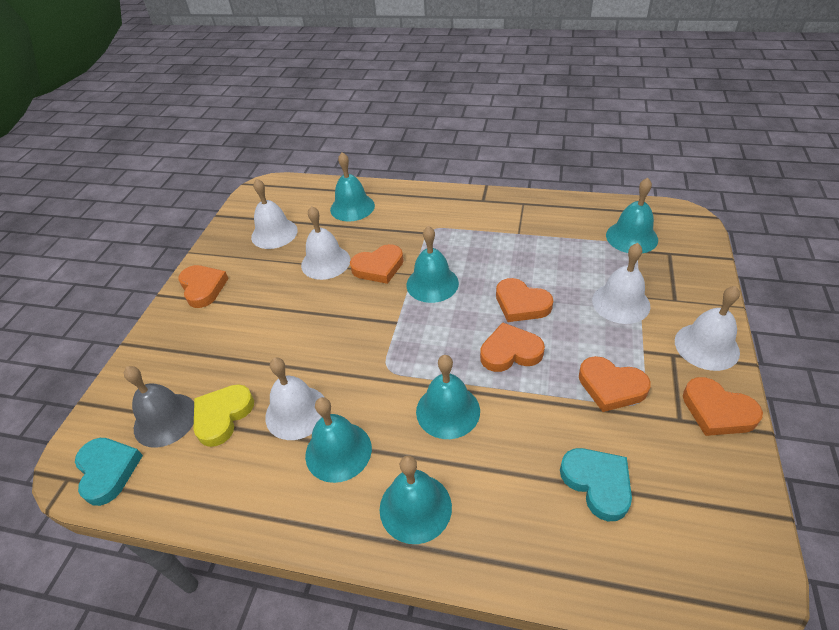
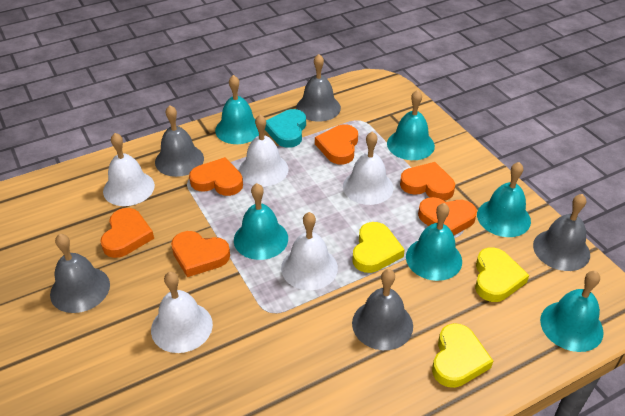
grey bell: [124,366,194,448] = 1 -> [50,234,110,313] [155,105,204,177] [296,54,341,122] [352,269,413,350] [533,194,590,271] = 5
turquoise heart: [75,438,143,506] [560,448,632,521] = 2 -> [265,109,306,148] = 1
yellow heart: [193,384,254,447] = 1 -> [353,222,405,273] [432,323,493,388] [475,248,529,302] = 3

